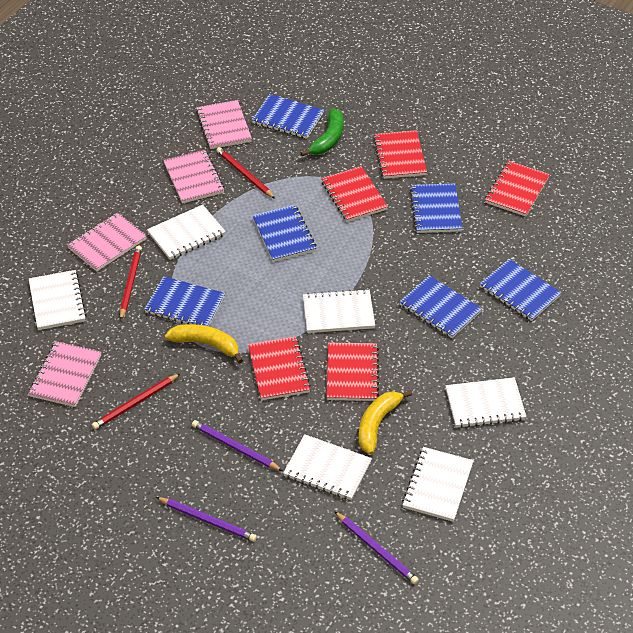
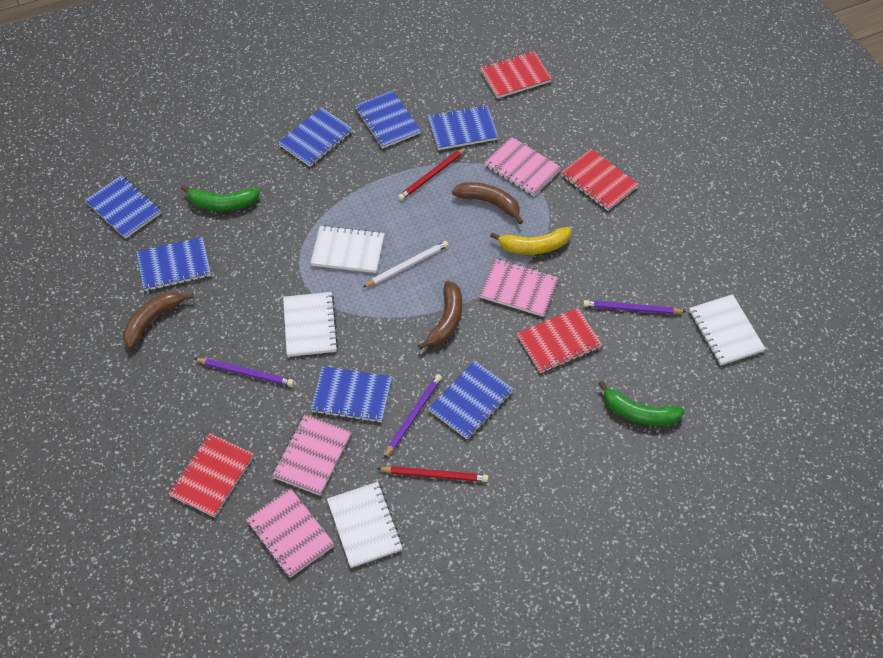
blue notebook: [144,276,225,326] [252,94,324,139] [252,205,316,262] [400,275,482,338] [410,184,462,233] [480,259,562,321] = 6 -> [85,175,162,239] [137,237,211,291] [278,107,353,167] [311,366,392,423] [354,90,421,149] [428,105,498,150] [428,361,513,440] = 7
brown banana: none = 0 -> [123,292,194,349] [418,281,462,350] [452,182,523,224] = 3
green banana: [300,108,343,156] = 1 -> [181,185,260,211] [598,381,685,426] = 2
red notebook: [248,336,311,400] [321,166,388,222] [327,343,379,401] [373,130,427,179] [485,161,550,216] = 5 -> [168,433,254,517] [480,51,552,99] [517,308,602,373] [561,149,638,211] = 4
red pencil: [92,373,181,429] [120,246,142,321] [216,147,275,199] = 3 -> [377,466,488,482] [398,147,467,200] = 2
white notebook: [29,270,87,330] [147,205,226,260] [283,434,372,500] [303,289,375,333] [402,447,474,522] [446,377,526,428] = 6 -> [283,292,338,357] [311,225,385,273] [327,482,403,568] [689,294,766,366] = 4
white pencil: none = 0 -> [362,241,449,288] = 1
yellow banana: [165,324,243,364] [359,390,412,454] = 2 -> [490,227,571,255] = 1

